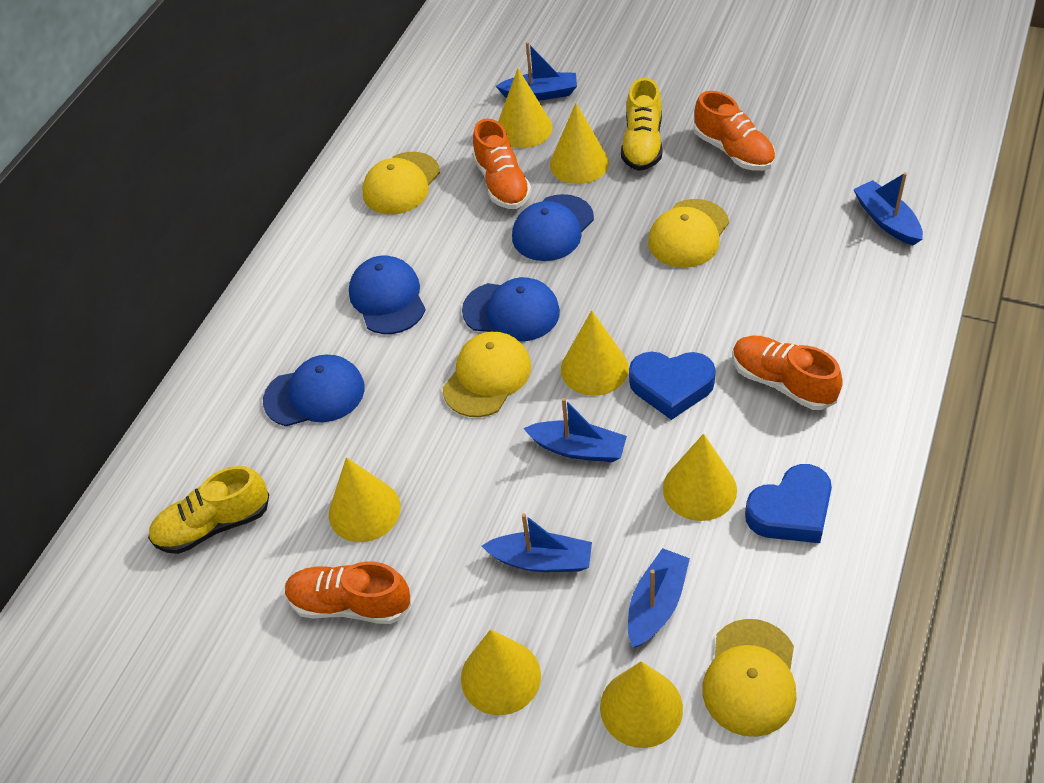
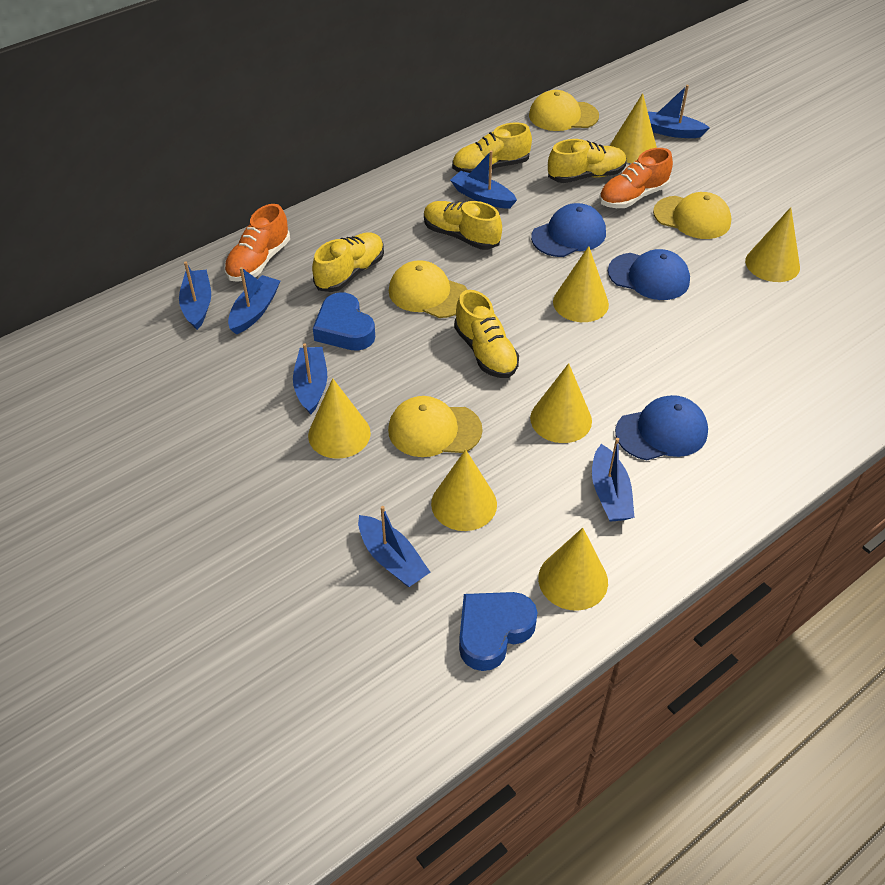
blue boat: [482,513,592,572] [496,42,577,101] [523,398,627,462] [628,548,690,648] [853,172,923,245] = 5 -> [179,262,211,330] [228,267,280,335] [293,343,327,414] [358,506,430,587] [450,151,517,208] [592,438,635,522] [648,85,710,138] = 7
blue cap: [263,355,365,426] [349,255,426,334] [462,277,560,341] [512,194,594,261] = 4 -> [531,203,606,257] [608,249,690,300] [615,395,708,460] = 3
orange shoe: [285,562,412,624] [473,118,531,209] [694,91,775,171] [733,336,843,410] = 4 -> [224,204,290,282] [599,148,673,208] = 2
yellow shoe: [148,466,269,554] [621,78,662,171] = 2 -> [312,232,384,292] [424,201,502,250] [452,122,532,173] [454,290,519,378] [548,139,627,183] = 5

